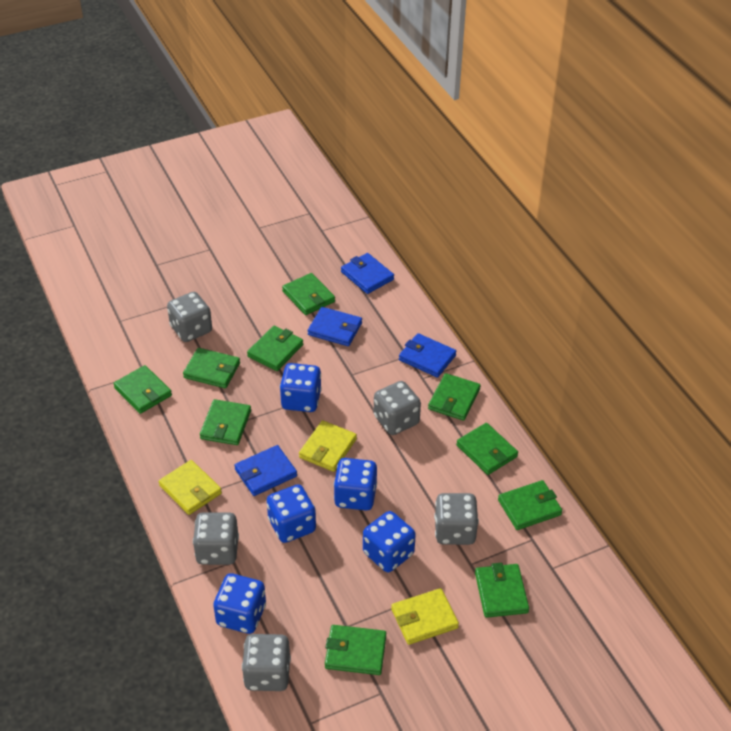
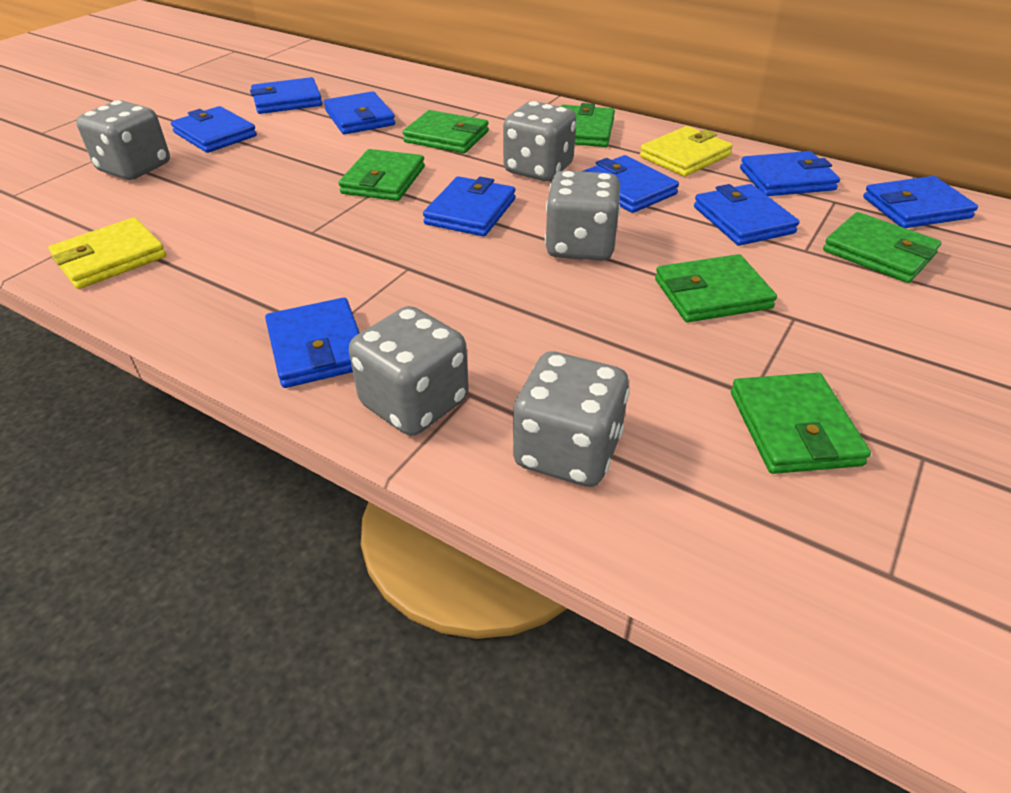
blue dice: [213,573,266,634] [267,484,316,543] [280,363,322,412] [334,458,377,510] [363,511,416,572] = 5 -> none = 0
blue wallet: [234,445,297,496] [308,307,362,346] [341,253,394,294] [399,333,456,378] = 4 -> [171,106,257,153] [250,77,322,114] [265,298,360,388] [324,91,395,134] [423,176,515,236] [581,155,679,213] [694,184,799,246] [740,151,840,196] [863,176,978,228] = 9
green wallet: [113,365,172,414] [183,348,240,388] [200,399,251,445] [247,326,303,371] [282,273,335,315] [325,625,386,675] [428,373,481,421] [456,423,518,475] [475,563,529,618] [498,480,562,530] = 10 -> [338,149,425,201] [402,110,489,153] [560,103,615,147] [655,254,777,322] [731,373,871,474] [823,212,941,283] = 6
yellow wallet: [159,460,222,515] [299,420,357,472] [391,588,459,645] = 3 -> [48,217,166,289] [640,126,733,176] = 2

